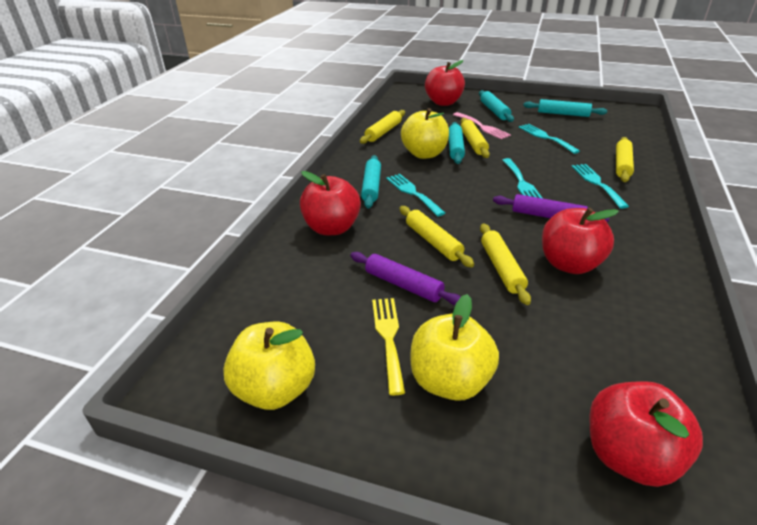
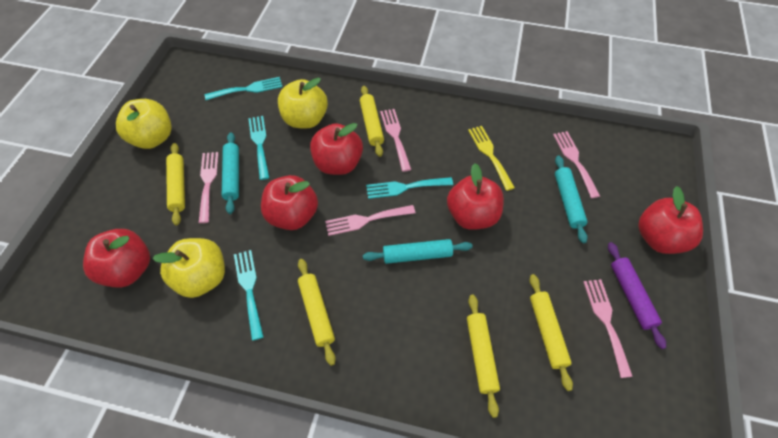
pink fork: [453,112,511,139] = 1 -> [199,152,219,223] [325,205,415,236] [380,109,411,172] [553,131,600,198] [584,279,633,378] = 5
purple rolling pin: [350,252,461,305] [493,194,609,222] = 2 -> [608,242,666,349] = 1
red apple: [300,171,361,235] [425,60,465,106] [542,207,619,274] [590,381,703,487] = 4 -> [83,229,150,288] [261,175,318,230] [310,123,363,175] [447,163,504,230] [638,186,703,254] = 5
turquoise rolling pin: [361,155,381,208] [449,122,465,164] [479,90,514,122] [523,99,607,117] = 4 -> [222,132,239,214] [363,239,473,264] [555,156,588,243] = 3

